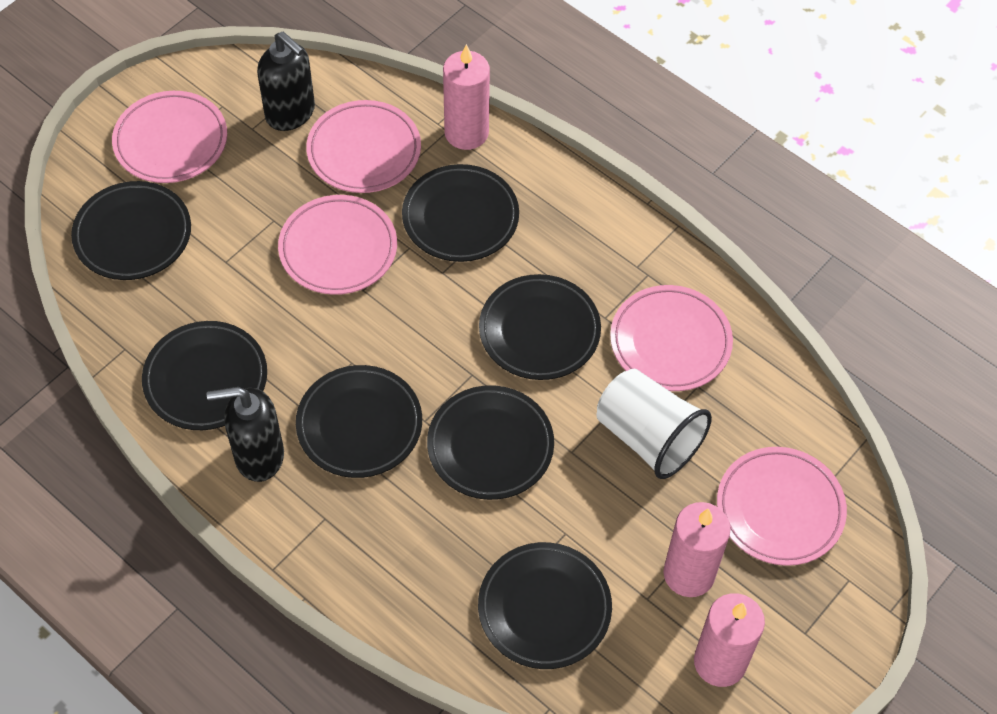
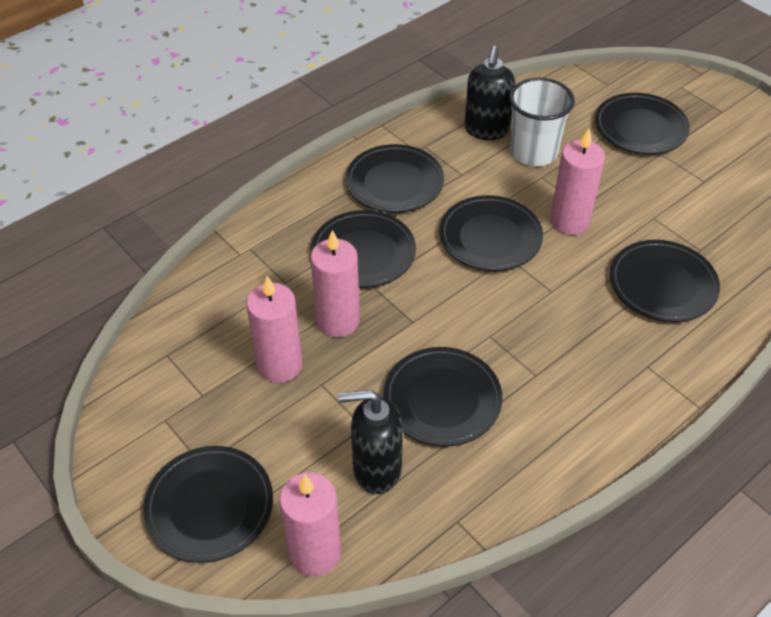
pink candle: [443,44,490,150] [663,502,731,597] [694,593,765,687] = 3 -> [246,276,303,383] [279,472,341,577] [311,230,360,337] [550,128,605,235] = 4
pink plate: [112,91,227,183] [278,195,397,295] [306,100,421,193] [610,285,733,391] [717,447,847,566] = 5 -> none = 0

